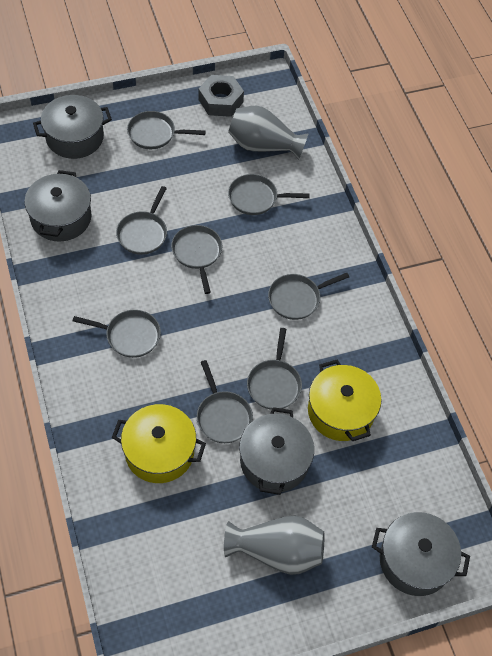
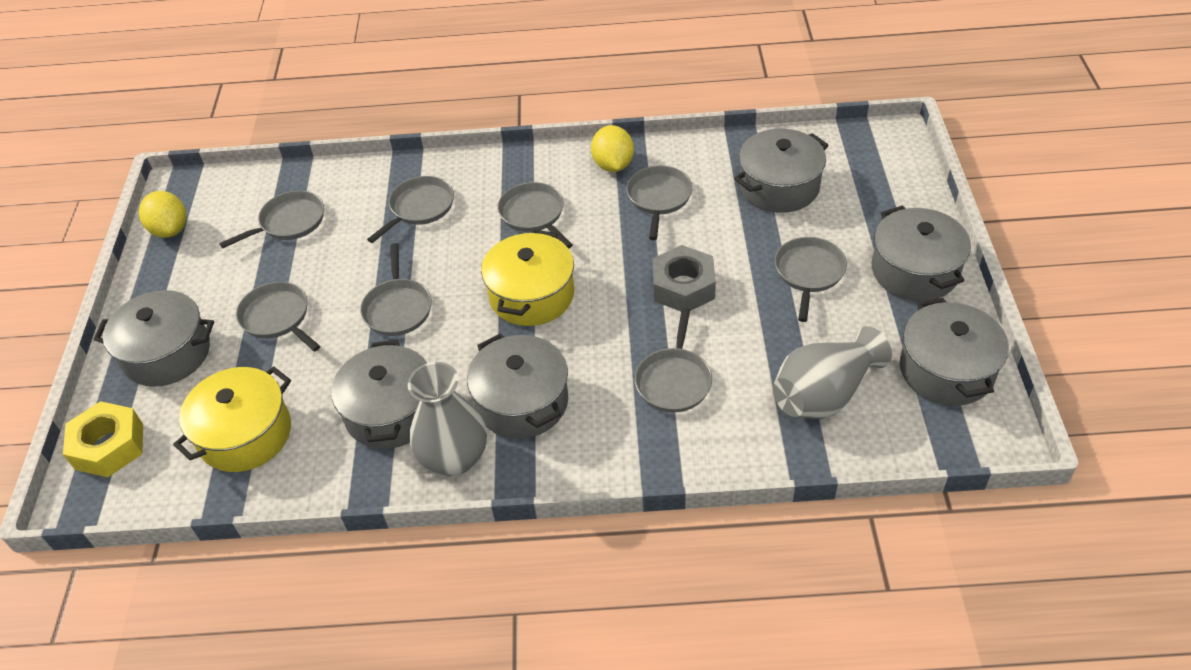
grey pot: [24,170,92,242] [33,95,112,159] [239,407,314,495] [372,512,470,596] = 4 -> [94,290,214,387] [331,340,427,449] [467,333,568,439] [734,129,828,213] [872,205,971,301] [899,298,1009,406] = 6
yellow lemon: none = 0 -> [139,191,187,238] [591,125,634,172] = 2
yellow nut: none = 0 -> [63,401,143,477] = 1

